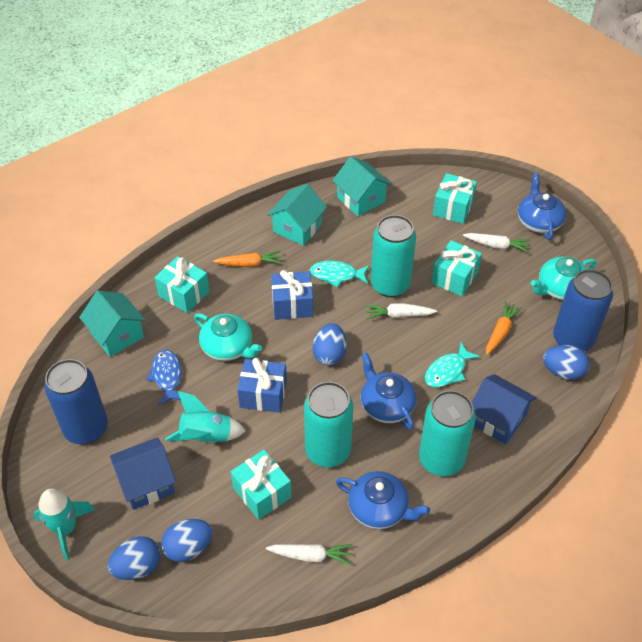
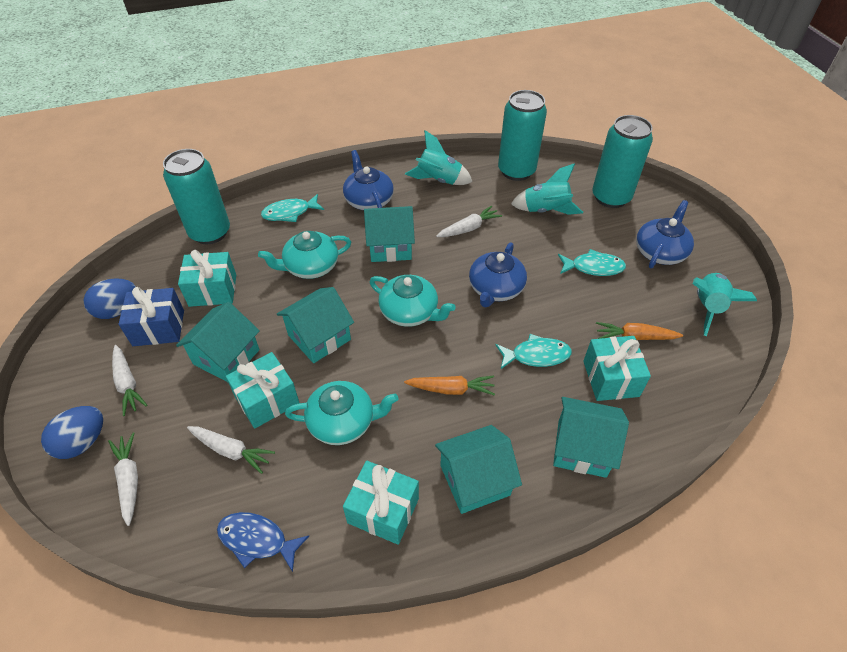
blue can: [44,359,108,444] [553,269,613,351] = 2 -> none = 0
blue egg: [108,536,161,580] [161,519,213,562] [313,323,347,366] [543,345,590,380] = 4 -> [41,406,103,459] [84,278,136,319] = 2
blue gift: [237,358,287,413] [271,270,313,320] = 2 -> [119,287,184,346] = 1
blue house: [110,437,176,510] [472,374,537,444] = 2 -> none = 0
turquoise fish: [310,261,370,287] [425,343,480,387] = 2 -> [261,194,324,222] [495,334,572,369] [558,249,626,276] = 3
turquoise house: [79,291,146,357] [267,184,327,246] [332,156,392,216] = 3 -> [176,302,260,382] [277,287,354,363] [364,206,415,262] [435,425,522,514] [553,397,629,478] = 5
turquoise rocket: [34,489,95,560] [165,391,246,444] = 2 -> [405,130,472,185] [511,163,583,215] [693,273,757,336] = 3
turquoise teapot: [194,313,262,361] [531,257,596,300] = 2 -> [258,231,351,279] [285,381,398,445] [369,275,456,327] = 3
white carrot: [266,544,352,565] [365,303,437,319] [463,233,531,253] = 3 -> [108,432,138,526] [112,345,147,416] [187,426,275,474] [436,205,502,237] = 4

